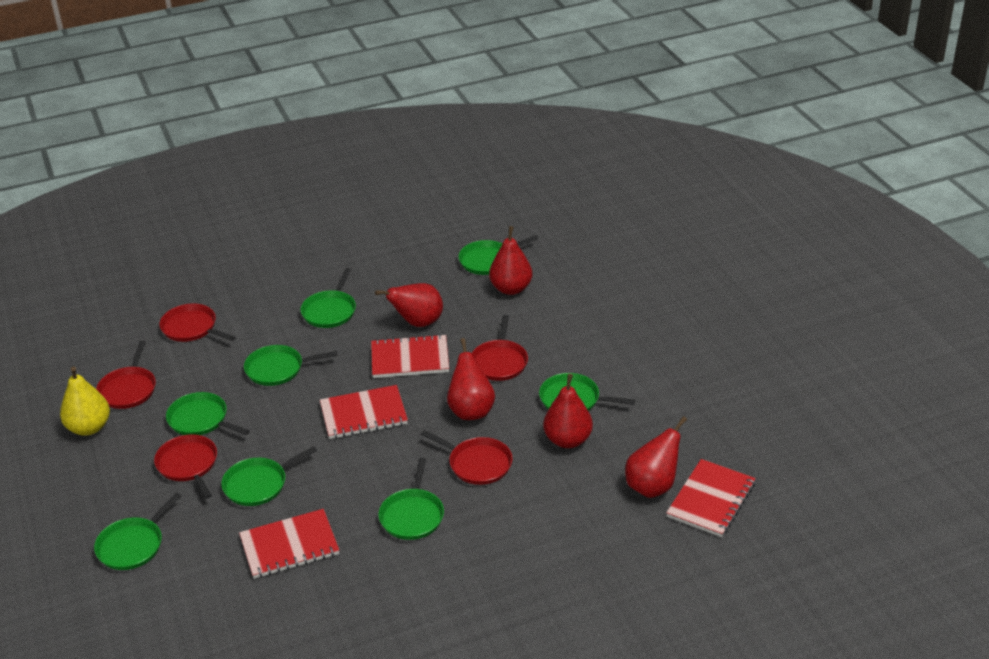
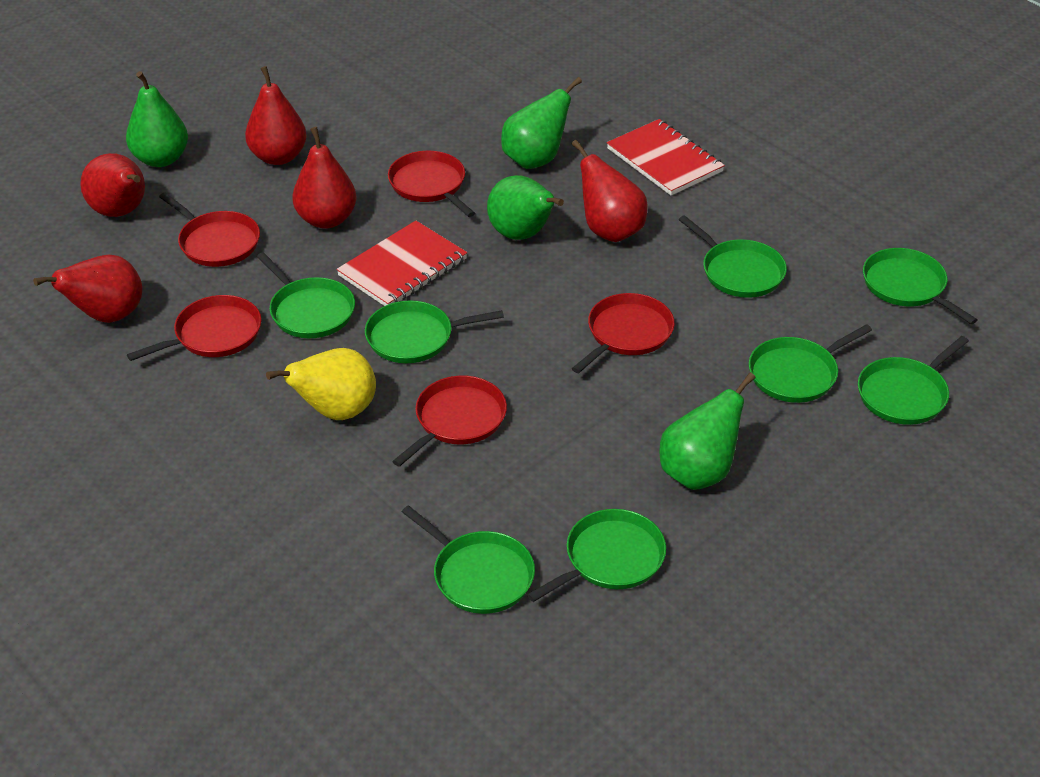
green pear: none = 0 -> [126,71,188,167] [487,175,564,240] [501,77,582,169] [659,372,755,490] = 4
red notebook: [239,509,339,579] [320,385,408,439] [371,334,449,378] [666,459,756,537] = 4 -> [337,220,467,306] [607,119,725,195] = 2

